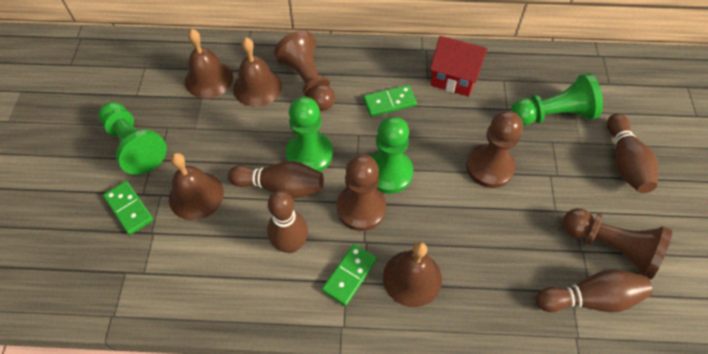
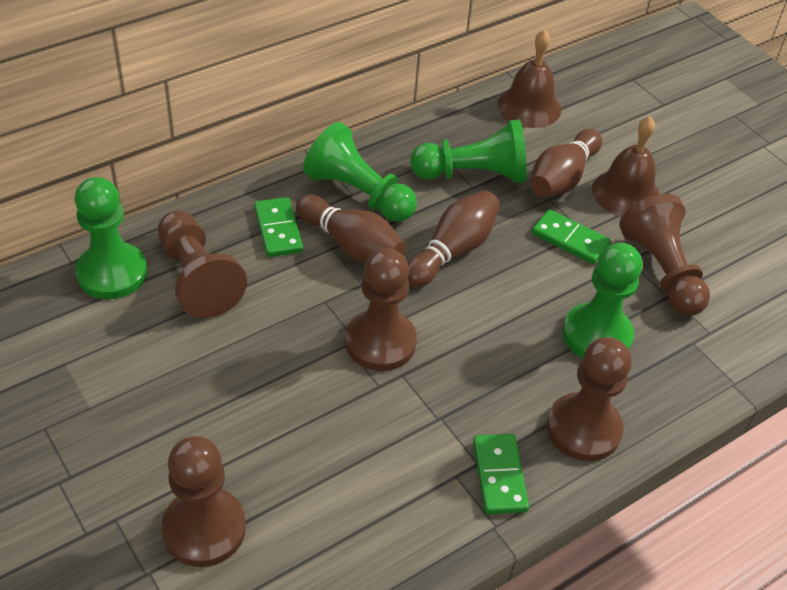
brown bell: [169,153,224,220] [185,29,233,98] [233,38,282,107] [383,242,442,307] = 4 -> [498,30,561,128] [592,116,660,216] = 2
brown bowling pin: [228,161,324,199] [267,191,308,253] [536,269,652,312] [607,113,658,193] = 4 -> [296,195,406,263] [408,190,500,287] [530,129,602,197] = 3
brown pawn: [274,31,335,111] [337,154,386,231] [466,111,523,188] [562,208,672,280] = 4 -> [158,210,247,318] [162,436,246,567] [345,248,417,371] [547,337,632,461] [619,194,710,316] = 5
red house: [430,36,488,97] = 1 -> none = 0

